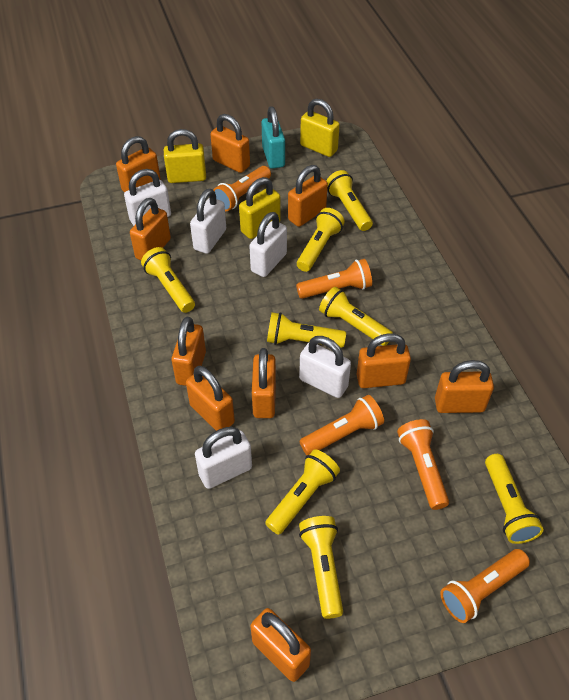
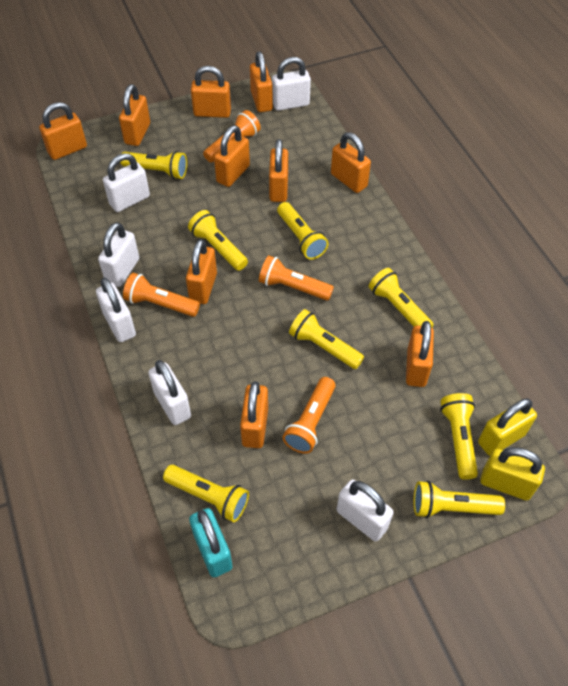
orange flashlight: [213,166,271,211] [296,259,372,299] [299,395,384,455] [397,419,449,510] [440,549,530,623] = 5 -> [123,273,200,317] [203,110,261,162] [259,255,334,301] [283,377,336,454] = 4
white padlock: [124,169,171,226] [190,189,226,254] [195,427,252,489] [249,212,287,277] [299,336,351,398] = 5 -> [96,278,136,342] [98,222,139,287] [103,153,150,212] [148,360,191,425] [272,57,311,111] [337,480,394,541] = 6
yellow padlock: [164,129,206,183] [239,177,281,239] [300,99,340,157] = 3 -> [478,398,537,456] [480,447,545,500] = 2

